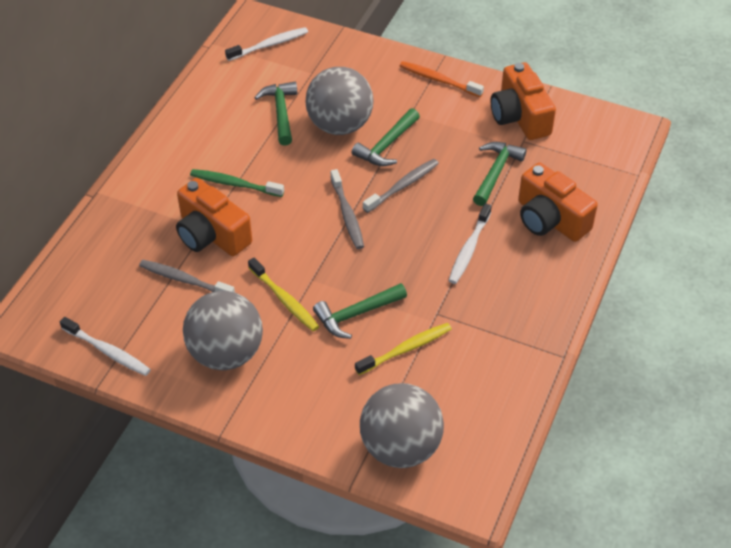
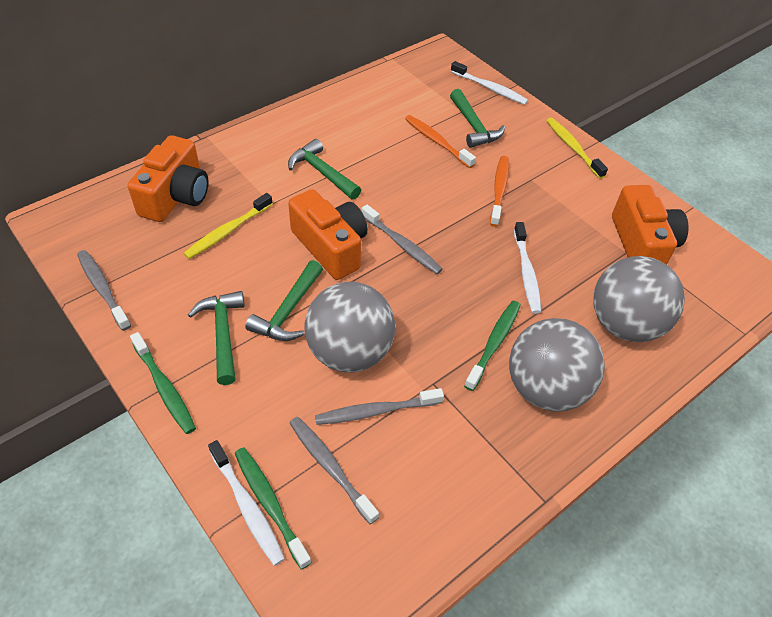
green toothbrush: [190,169,284,197] = 1 -> [130,332,196,434] [235,447,312,569] [464,301,521,391] = 3
grey toothbrush: [139,260,235,292] [330,169,364,249] [363,159,439,213] = 3 -> [77,250,131,331] [289,417,379,524] [315,388,444,425] [361,204,443,274] = 4
orange toothbrush: [400,61,484,97] = 1 -> [405,115,476,168] [490,156,509,227] = 2

